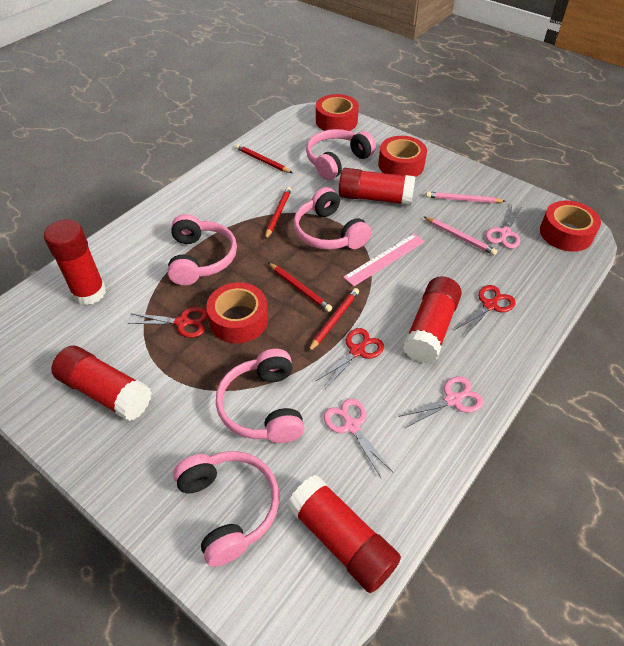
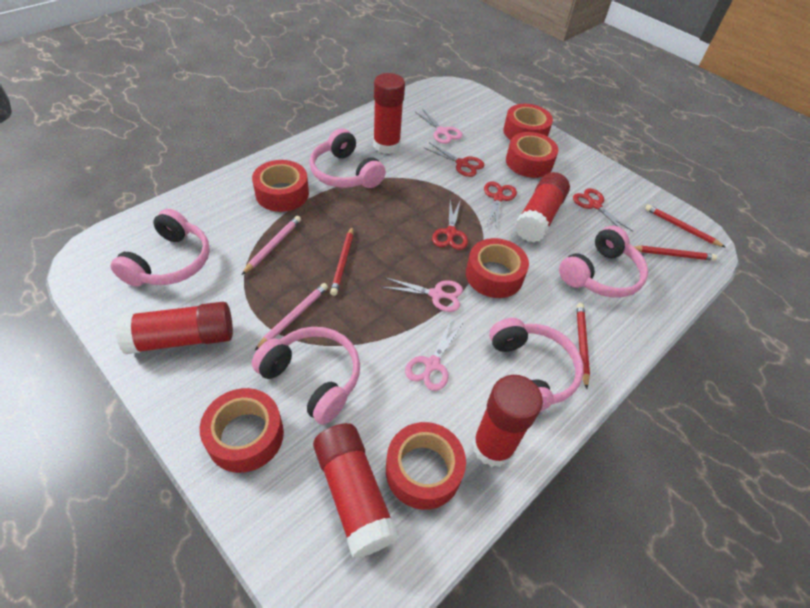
pink ruler: [343,234,425,286] = 1 -> none = 0
red scissors: [128,307,208,338] [315,328,384,389] [455,285,516,337] = 3 -> [423,143,484,177] [432,200,468,250] [484,182,517,228] [573,188,633,231] = 4
red tape: [206,282,268,343] [316,94,359,131] [378,136,427,177] [540,201,601,252] = 4 -> [200,388,284,473] [252,160,309,212] [386,422,466,510] [466,238,529,298] [503,104,553,140] [506,132,558,178] = 6

